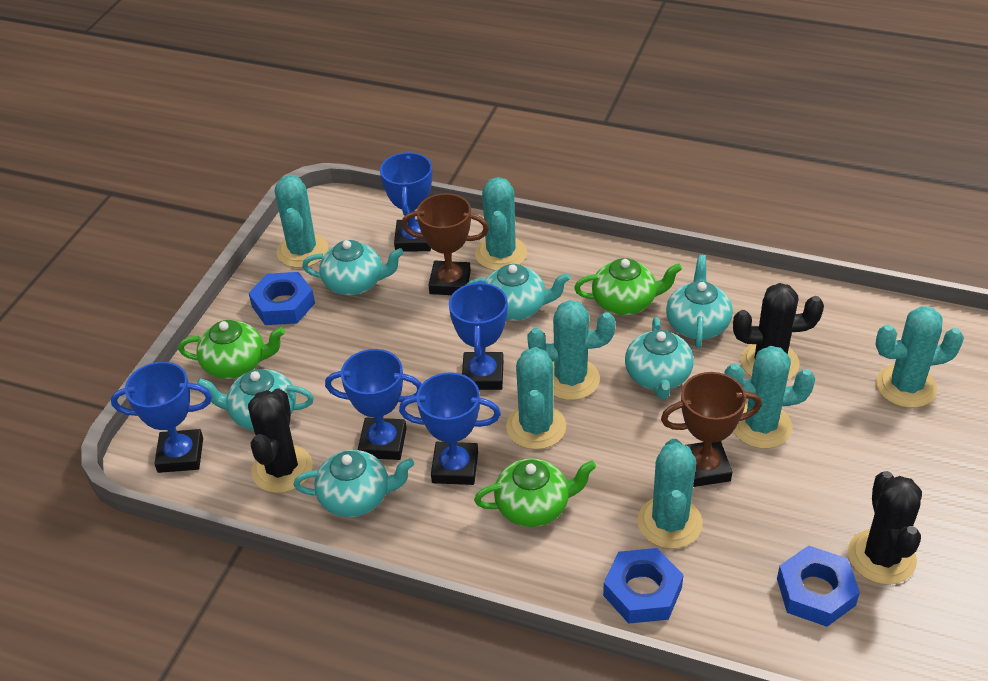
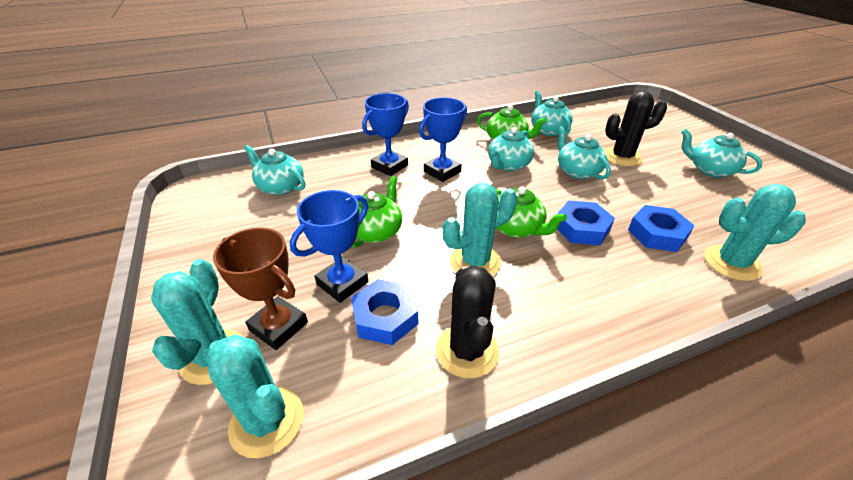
black cactus: [248,388,313,493] [733,283,824,380] [848,471,922,585] = 3 -> [436,266,499,378] [604,91,667,166] = 2
blue trophy: [111,362,212,473] [325,349,422,460] [380,152,432,252] [399,372,501,485] [449,281,508,390] = 5 -> [290,190,368,303] [362,93,409,176] [419,97,467,182] = 3
brown trophy: [402,193,489,295] [661,372,762,487] = 2 -> [213,227,308,350] = 1
turquoise cactus: [275,175,328,268] [475,177,527,271] [506,347,566,450] [527,300,615,400] [637,439,703,549] [724,346,815,449] [875,306,964,408] = 7 -> [151,259,242,385] [206,335,304,458] [443,183,517,276] [704,184,806,281] = 4
turquoise teapot: [197,369,314,430] [294,450,414,517] [302,240,404,296] [465,264,570,321] [625,317,694,399] [666,255,733,348] = 6 -> [244,145,305,195] [488,127,534,171] [531,91,573,136] [557,126,611,180] [681,129,763,178] = 5

